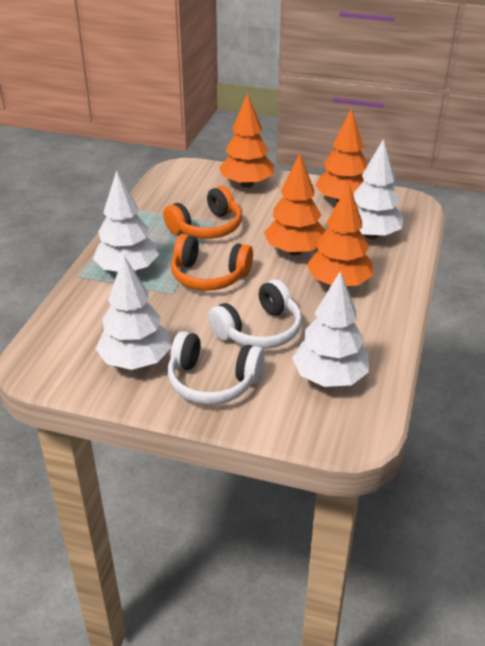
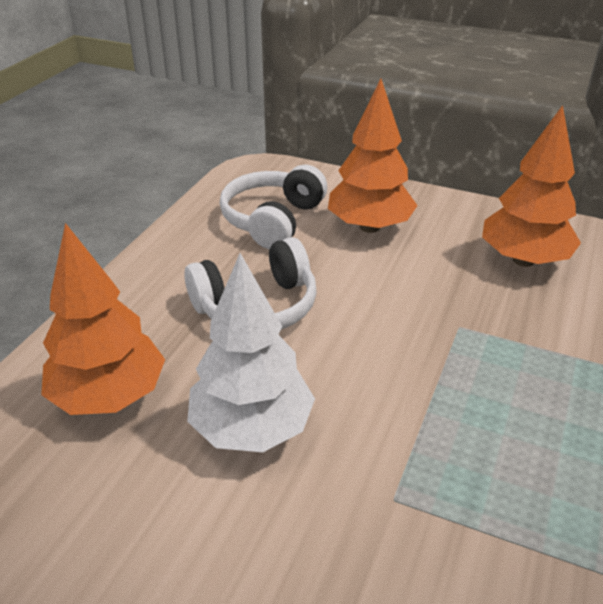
orange headphones: [163,186,242,239] [171,234,253,291] = 2 -> none = 0
orange tree: [219,93,274,188] [264,154,326,255] [307,183,373,286] [315,108,368,203] = 4 -> [41,223,165,415] [328,79,418,233] [482,105,581,267] = 3
white tree: [93,170,159,272] [96,256,172,370] [292,271,369,387] [353,139,404,239] = 4 -> [187,253,315,452] = 1

